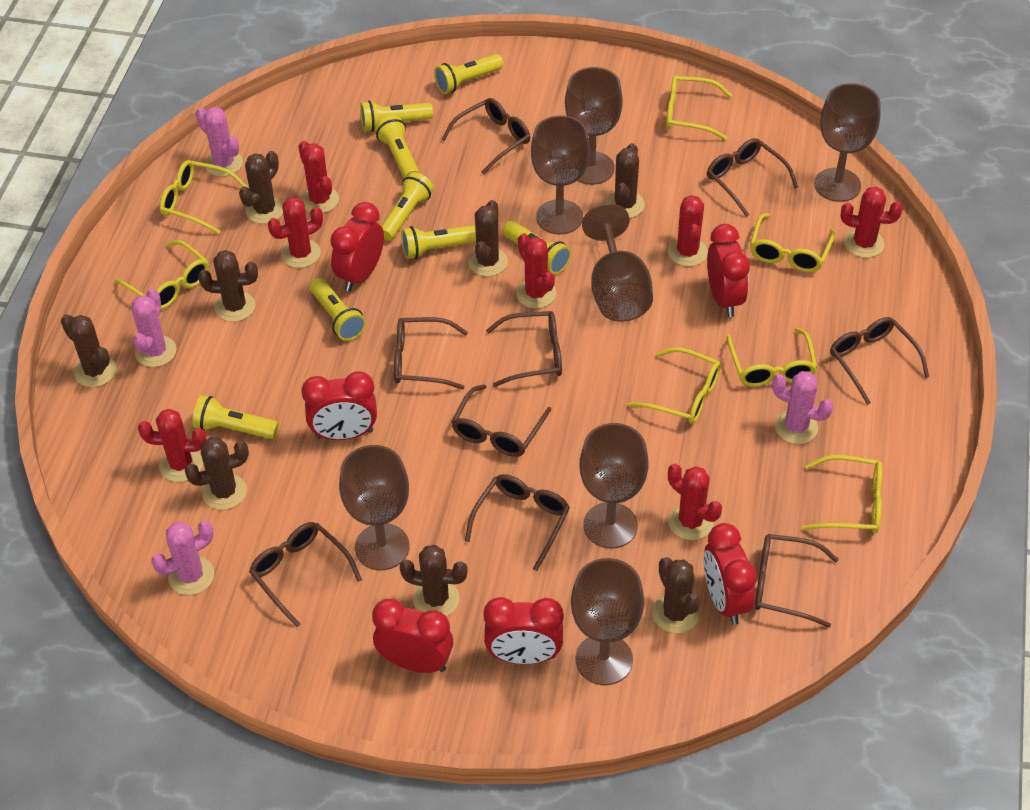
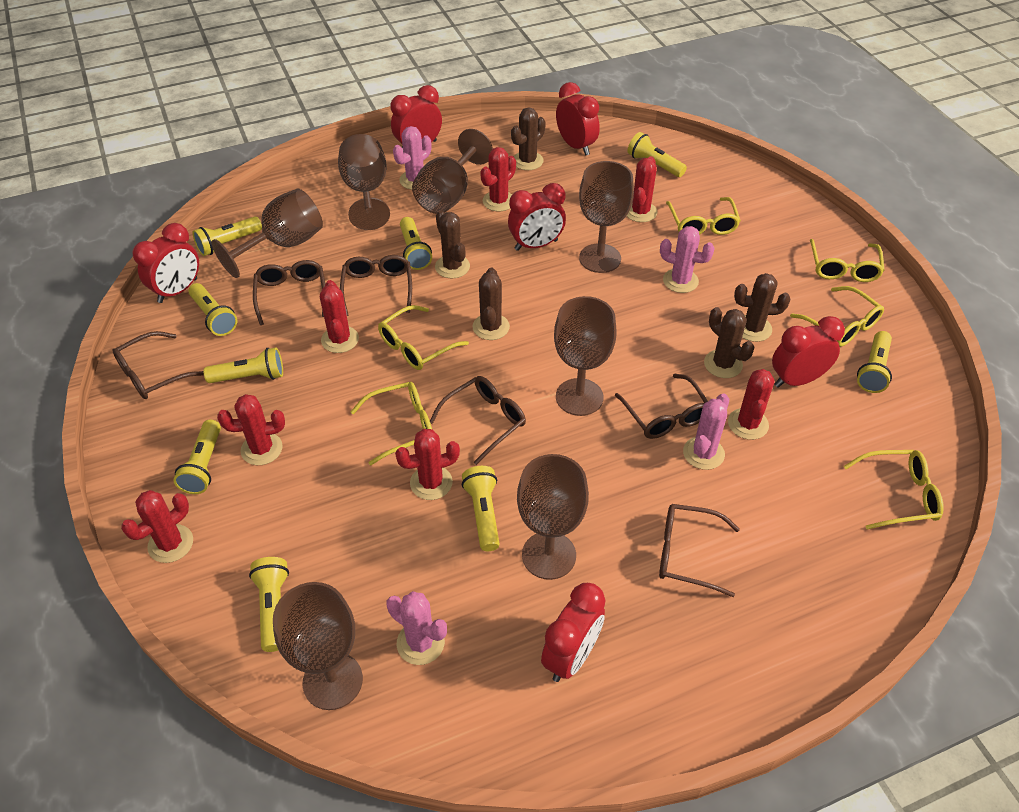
brown cactus: [61,314,116,387] [185,437,249,510] [198,250,258,322] [239,151,283,224] [400,545,468,616] [468,200,508,277] [606,143,645,218] [652,557,700,633] = 8 -> [435,210,470,279] [473,268,510,340] [511,107,546,170] [704,307,754,378] [734,273,790,342] = 5
brown glasses: [249,522,362,627] [394,317,468,389] [442,98,530,174] [452,384,551,457] [465,474,570,571] [486,311,562,387] [707,138,798,217] [755,534,839,628] [830,317,929,405] = 9 -> [112,331,204,399] [253,260,325,325] [340,255,412,316] [430,376,526,465] [615,374,708,439] [659,504,740,597] = 6
yellow flashlight: [192,395,279,439] [310,278,366,341] [360,101,433,132] [375,115,419,178] [381,172,434,240] [401,225,476,259] [434,54,503,94] [503,221,571,274] = 8 -> [173,419,221,494] [188,283,237,336] [193,216,262,256] [203,347,283,383] [249,557,289,652] [400,217,432,270] [462,466,500,551] [627,132,687,177] [857,331,892,393] = 9
yellow glasses: [115,240,209,309] [160,160,248,234] [627,348,721,424] [666,75,732,140] [726,327,817,387] [750,213,835,272] [802,455,883,533] = 7 -> [350,382,432,466] [378,305,469,370] [666,197,741,235] [790,286,884,347] [810,239,885,282] [844,450,944,530] = 6

